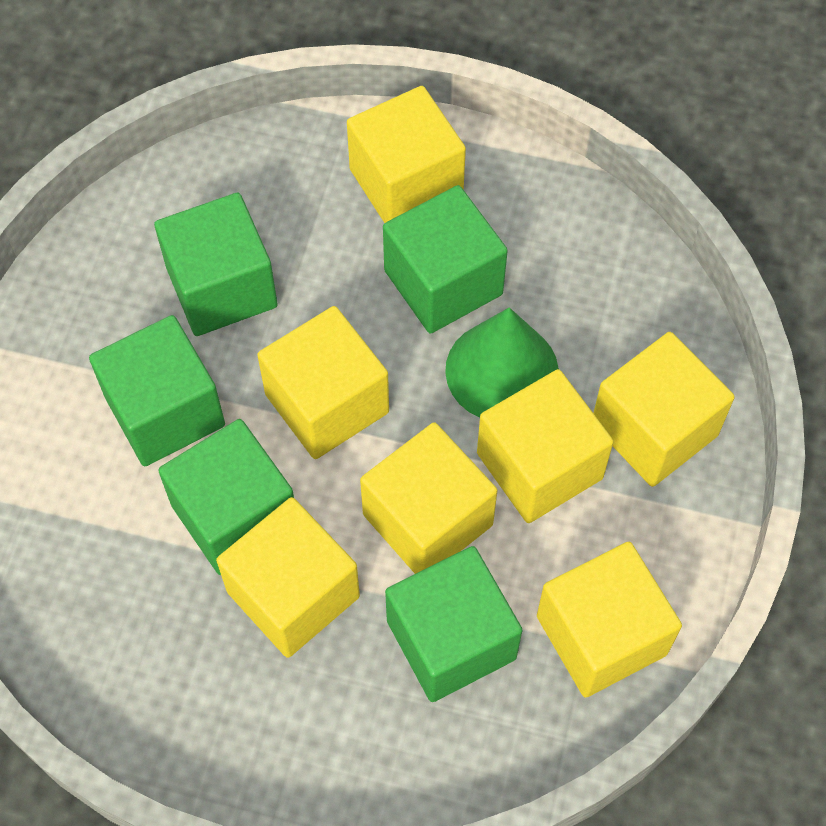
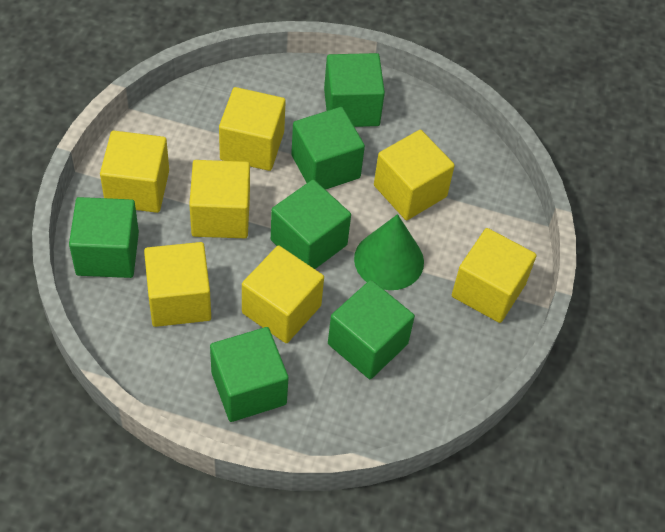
green cube: [89,315,225,466] [154,193,278,336] [158,419,294,575] [383,185,508,334] [385,546,522,702] = 5 -> [69,197,139,278] [210,327,288,422] [271,180,351,269] [291,107,365,190] [324,53,385,127] [328,280,415,379] = 6

